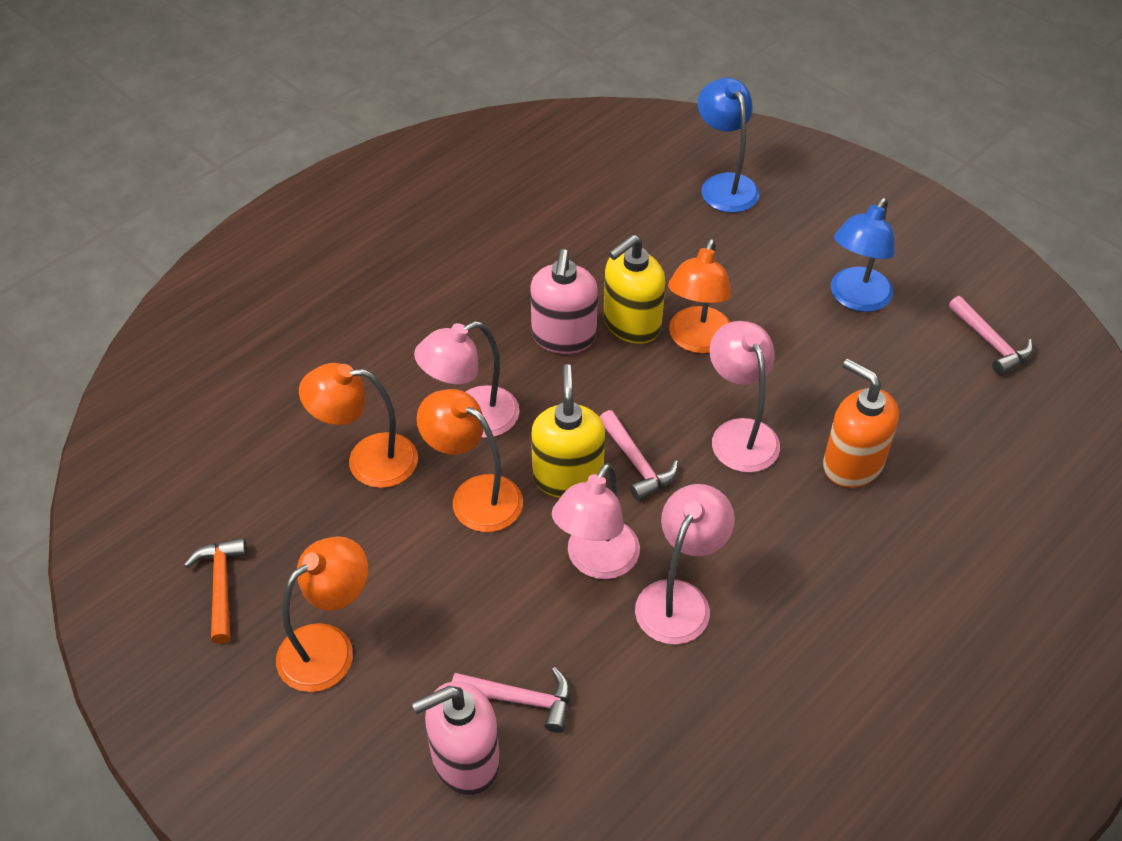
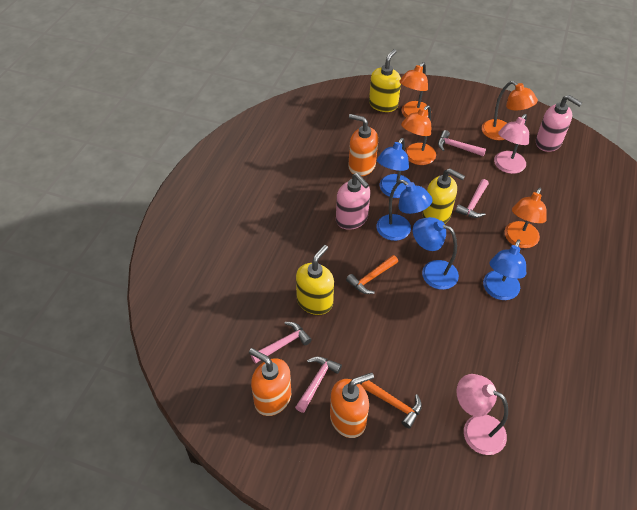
blue lamp: [698,78,760,213] [831,198,895,312] = 2 -> [377,138,411,198] [377,180,433,241] [413,217,459,290] [483,239,526,300] = 4
orange hammer: [184,538,247,644] = 1 -> [346,255,398,294] [361,380,422,429] = 2
orange soap dispenser: [823,359,899,488] = 1 -> [249,348,291,416] [330,372,374,438] [348,114,378,176] = 3
pink hammer: [452,667,570,733] [600,410,678,501] [949,296,1033,375] = 3 -> [251,322,312,364] [295,357,342,413] [438,130,486,156] [455,179,489,218] = 4
pink lamp: [414,321,519,438] [552,463,640,579] [635,484,735,645] [709,321,780,473] = 4 -> [457,374,508,455] [494,114,529,174] = 2
yellow soap dispenser: [531,364,605,498] [603,234,666,344] = 2 -> [296,245,334,315] [369,49,401,112] [423,168,465,224] = 3

